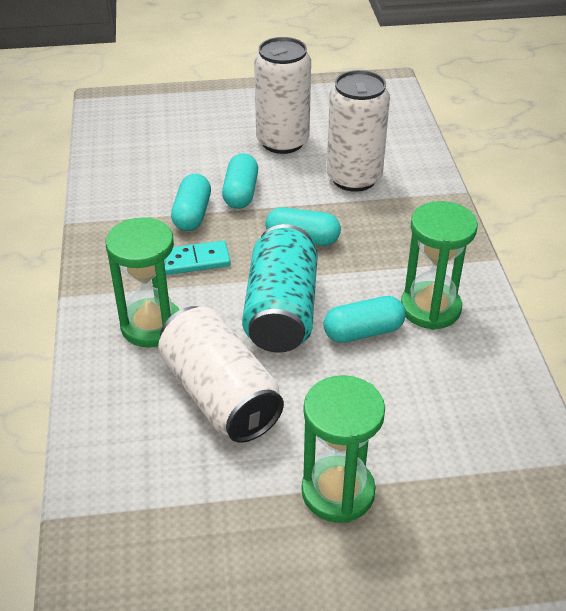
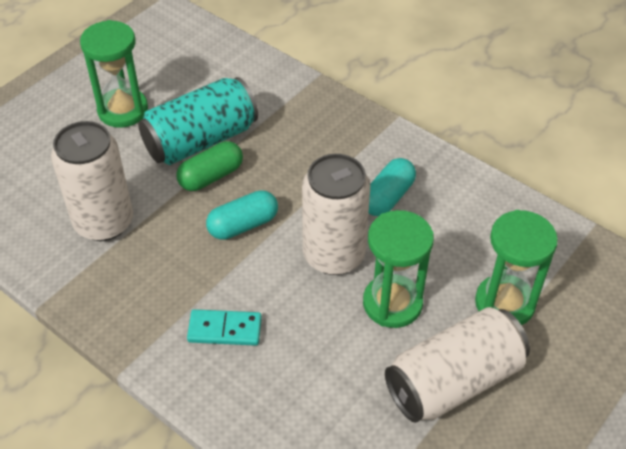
green capsule: none = 0 -> [176,141,243,191] = 1
turquoise capsule: [171,174,211,231] [222,153,258,209] [265,207,341,246] [324,296,406,343] = 4 -> [206,190,278,240] [369,158,416,216] = 2

